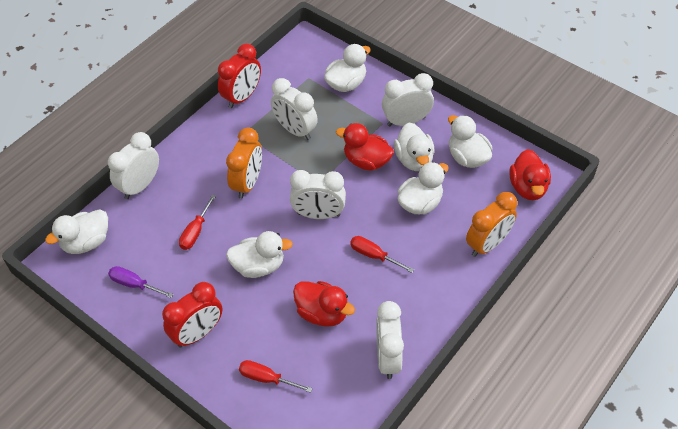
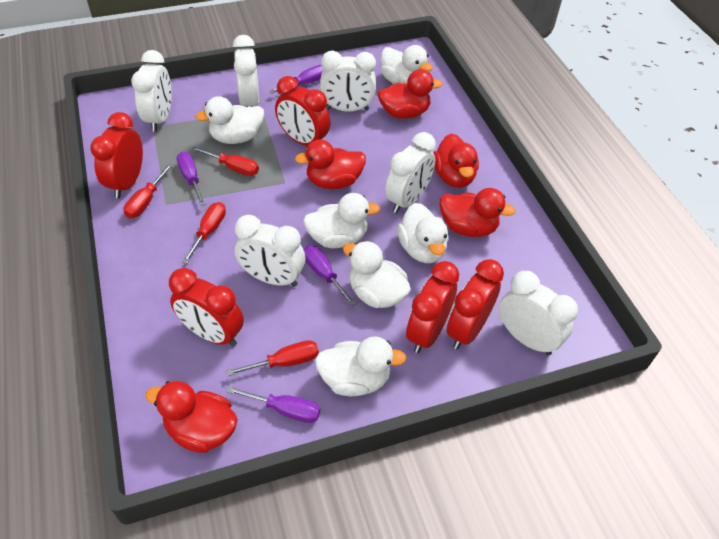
orange clock: [226,128,262,199] [466,192,517,257] = 2 -> none = 0
purple screwdriver: [108,266,174,298] = 1 -> [177,152,206,206] [226,386,320,423] [270,65,323,93] [303,245,356,306] = 4
red clock: [162,282,222,347] [218,44,261,108] = 2 -> [90,112,143,198] [169,268,244,346] [275,76,330,145] [406,261,459,353] [447,259,504,349] = 5
red duck: [293,281,355,327] [336,123,394,170] [509,149,551,200] = 3 -> [145,381,238,453] [295,139,366,189] [378,69,443,119] [434,133,479,188] [440,188,516,237] = 5
red screwdriver: [179,195,216,250] [239,360,313,393] [350,236,414,273] = 3 -> [123,164,173,218] [182,202,226,264] [191,146,259,176] [226,340,319,376] = 4
white clock: [108,132,159,199] [271,78,318,140] [290,170,346,219] [376,301,404,379] [382,73,434,126] = 5 -> [131,50,172,132] [233,35,260,107] [235,215,305,287] [320,51,376,112] [385,132,436,213] [499,271,578,356] = 6

